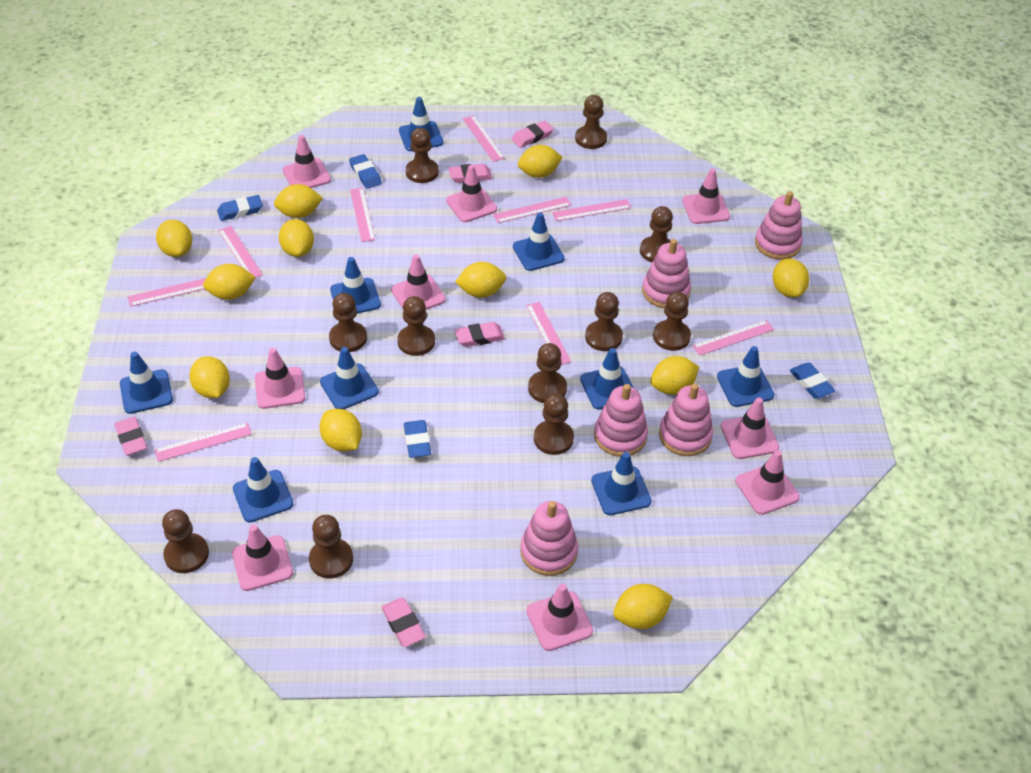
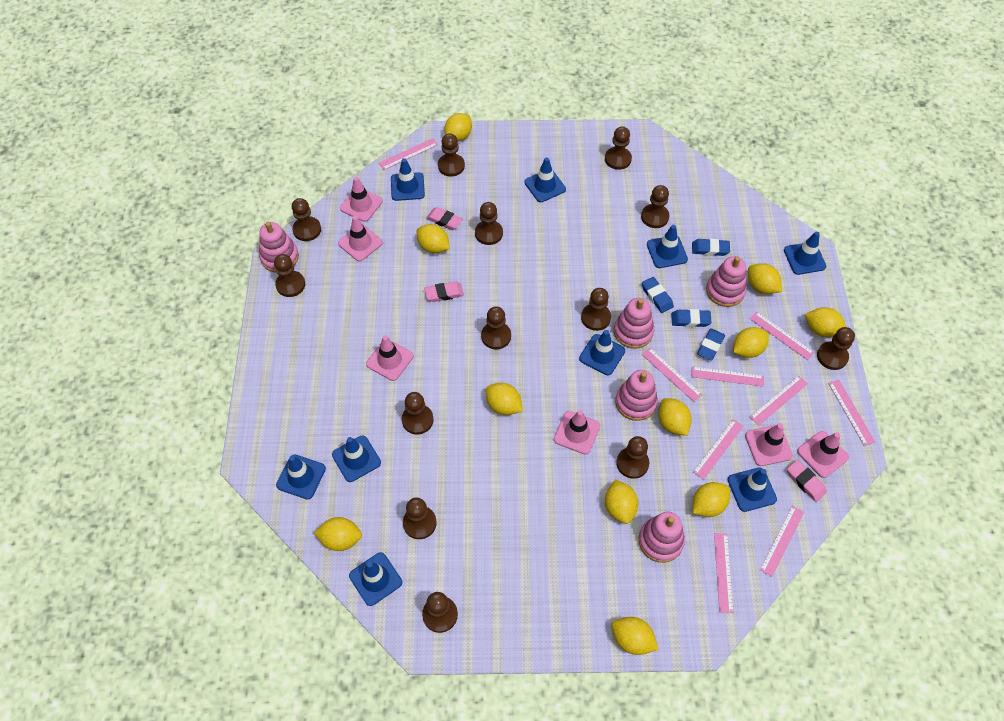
brown pawn: [162,509,209,573] [309,515,353,579] [329,293,367,352] [397,296,435,356] [406,128,439,183] [528,343,567,403] [534,393,574,455] [575,95,607,149] [585,292,623,351] [640,206,673,262] [653,291,691,351] = 11 -> [274,254,305,297] [292,198,321,241] [402,392,434,435] [403,497,437,539] [422,592,458,633] [438,133,465,177] [475,202,503,245] [481,306,511,349] [581,288,611,331] [605,126,632,170] [616,436,649,479] [641,185,669,228] [817,327,855,370] = 13
pink eraser: [114,416,147,456] [381,598,426,647] [448,164,493,183] [454,322,505,347] [512,121,554,148] = 5 -> [424,281,464,302] [426,207,463,230] [787,460,827,502] = 3
pink traffic cone: [232,525,293,591] [255,348,305,409] [283,135,331,188] [391,254,446,310] [446,165,497,222] [526,584,593,651] [682,169,730,224] [721,397,779,459] [736,450,800,515] = 9 -> [338,216,383,261] [340,177,383,222] [366,335,413,381] [554,410,600,455] [745,423,793,466] [797,431,849,478] = 6

